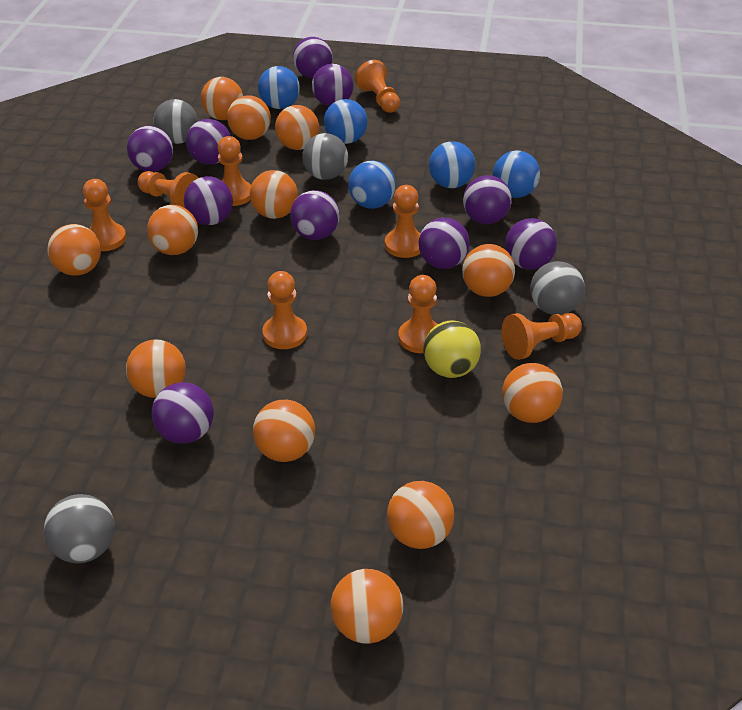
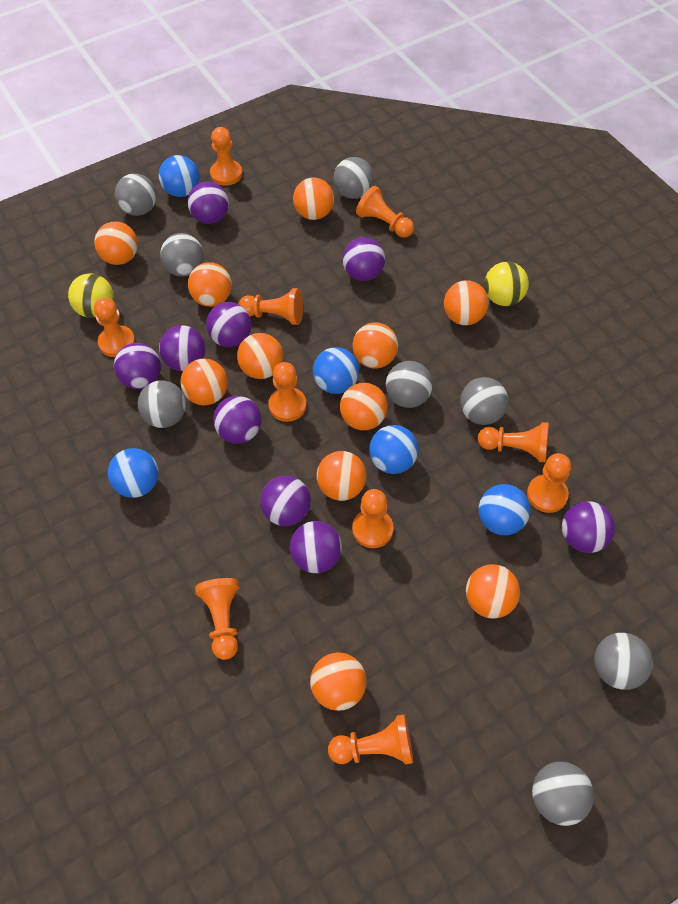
grey ball: [44,494,115,563] [153,99,198,144] [302,133,348,180] [530,261,585,315] = 4 -> [115,173,156,216] [138,380,186,428] [160,233,204,277] [334,157,374,199] [386,361,433,408] [460,377,508,425] [532,762,594,826] [594,633,653,690] = 8
orange ball: [47,224,101,276] [126,339,186,398] [147,205,198,255] [201,77,243,120] [227,95,271,140] [250,170,298,219] [253,400,315,462] [275,105,319,150] [331,569,403,644] [387,481,454,549] [462,244,515,297] [502,363,563,423] = 12 -> [94,222,138,265] [180,359,228,406] [188,262,232,307] [237,333,283,379] [293,178,334,220] [310,652,367,711] [317,451,366,501] [340,383,388,430] [352,322,398,368] [444,280,489,325] [466,564,520,619] = 11
orange pawn: [83,179,126,251] [137,171,198,208] [217,136,251,206] [262,271,307,349] [355,60,400,113] [385,185,421,258] [398,275,438,353] [502,313,582,360] = 8 -> [94,298,135,357] [195,578,239,660] [210,127,242,186] [238,288,303,325] [268,362,307,422] [328,714,413,764] [352,489,394,548] [356,186,414,238] [478,422,549,462] [527,453,571,513] = 10
purple ball: [127,126,173,172] [152,382,214,444] [184,176,233,225] [186,119,230,165] [290,190,340,240] [293,37,333,78] [312,64,353,106] [419,218,470,269] [463,175,512,224] [505,218,557,270] = 10 -> [114,343,161,389] [159,325,205,371] [188,181,229,224] [206,302,252,347] [213,396,262,444] [260,476,311,526] [290,521,342,573] [342,237,385,281] [562,501,615,553] = 9
yellow ball: [423,320,481,378] = 1 -> [68,273,114,318] [484,262,529,306] = 2

